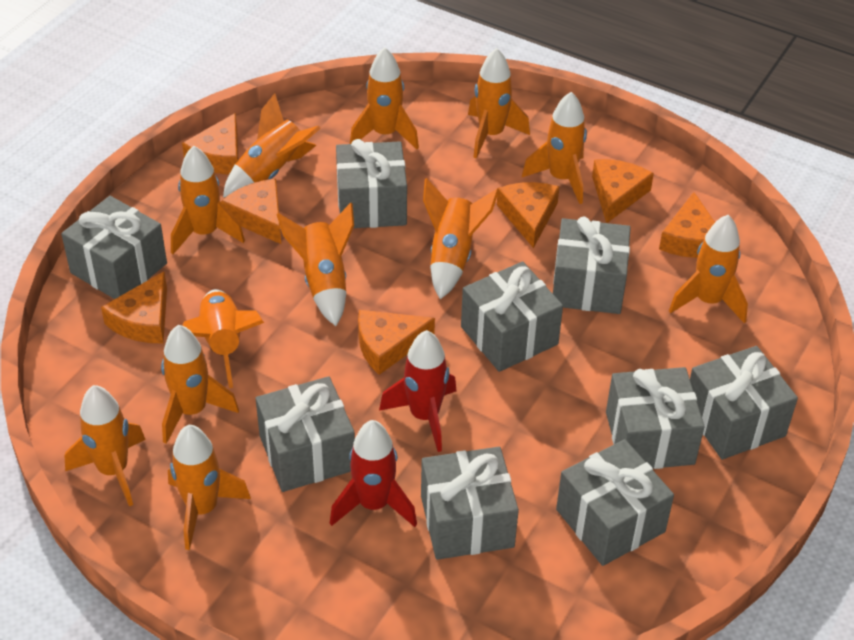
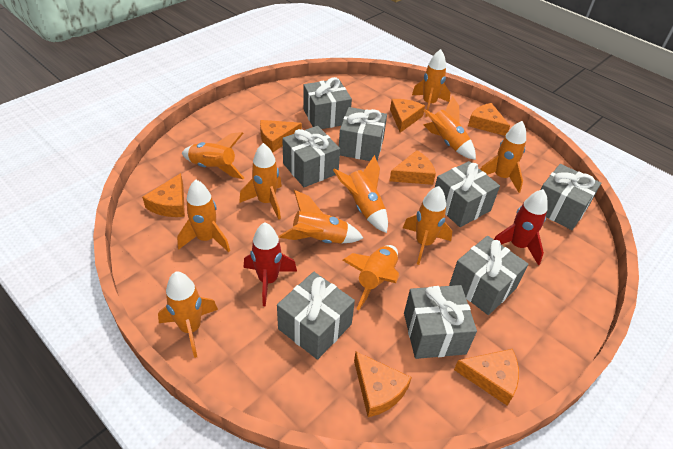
grey gift: [61,196,167,299] [256,376,355,492] [336,139,407,228] [421,447,519,560] [461,261,563,372] [553,217,631,314] [556,439,674,566] [606,367,705,469] [690,346,798,460] = 9 -> [277,272,355,360] [282,126,340,187] [303,77,352,129] [339,107,387,161] [404,285,477,359] [435,161,500,227] [449,236,528,315] [541,164,601,230] = 8
orange rocket: [65,385,146,506] [161,325,239,444] [168,425,251,550] [171,146,245,254] [182,289,264,388] [223,93,321,197] [277,203,354,326] [350,47,419,149] [423,178,499,299] [468,48,530,159] [522,92,587,204] [669,215,748,323] = 12 -> [158,272,218,358] [177,179,230,252] [182,132,244,179] [239,143,282,219] [279,190,363,244] [333,155,388,233] [342,245,399,310] [403,186,452,265] [412,49,450,117] [423,95,476,160] [480,121,526,193] = 11

